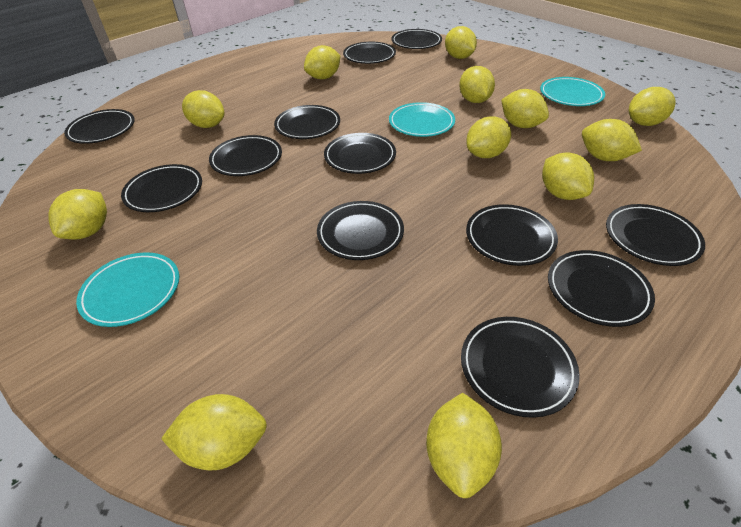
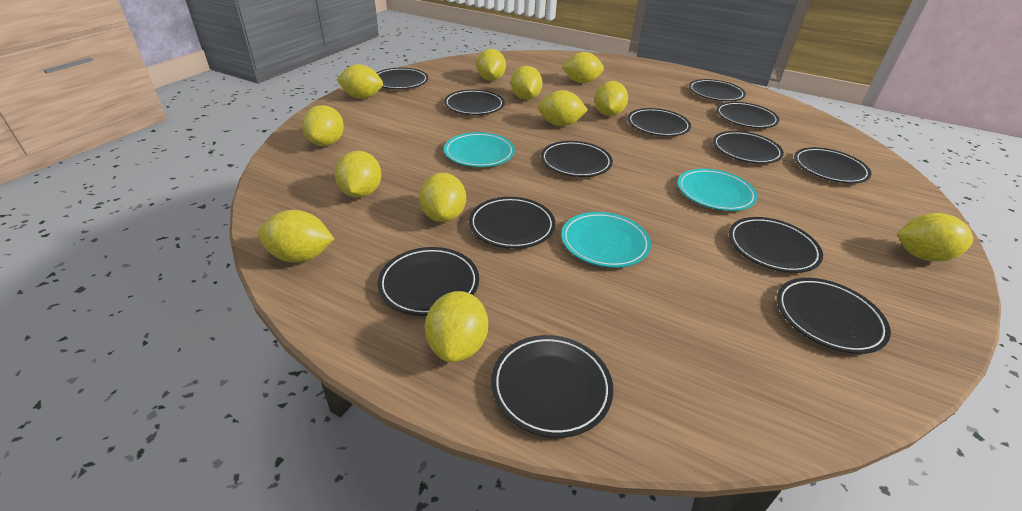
black plate: [64,109,135,144] [121,164,202,212] [209,135,282,176] [274,105,340,139] [317,201,404,260] [324,133,396,174] [343,42,396,64] [392,29,442,49] [461,317,580,418] [466,204,558,266] [548,250,655,327] [606,204,705,266] = 12 -> [376,68,428,89] [377,247,479,316] [444,89,505,115] [469,197,555,249] [491,335,613,438] [541,141,613,177] [627,108,691,136] [689,79,746,101] [713,131,784,164] [716,102,779,128] [729,217,823,273] [777,278,891,354] [794,147,871,183] = 13

